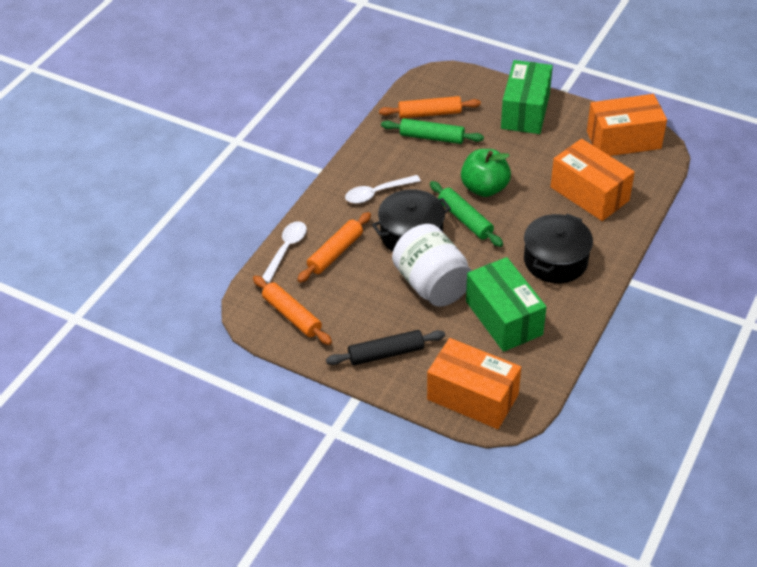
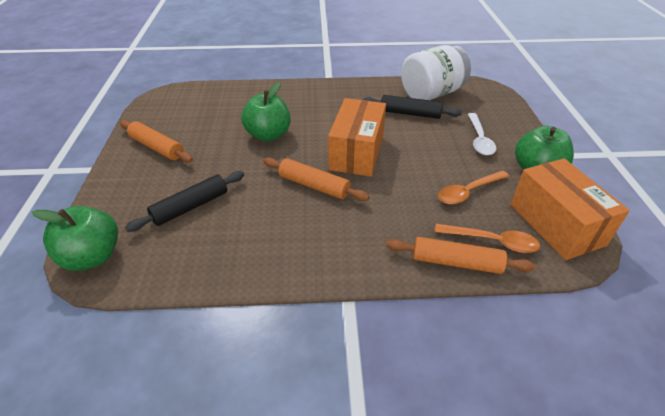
black pot: [372,189,451,252] [524,214,593,283] = 2 -> none = 0
black rolling pin: [326,330,445,365] = 1 -> [125,171,244,232] [363,95,462,119] = 2
green apple: [461,149,511,197] = 1 -> [32,206,118,271] [241,82,291,142] [515,126,574,170] = 3
green box: [466,257,546,352] [501,60,553,134] = 2 -> none = 0
green rolling pin: [381,119,484,144] [430,181,503,247] = 2 -> none = 0
orange box: [427,338,521,429] [550,139,635,221] [587,94,667,156] = 3 -> [328,98,386,177] [510,158,630,260] = 2
orange spoon: none = 0 -> [435,224,540,253] [438,170,509,204] = 2
white spoon: [262,221,307,283] [345,175,421,204] = 2 -> [468,113,496,156] = 1

